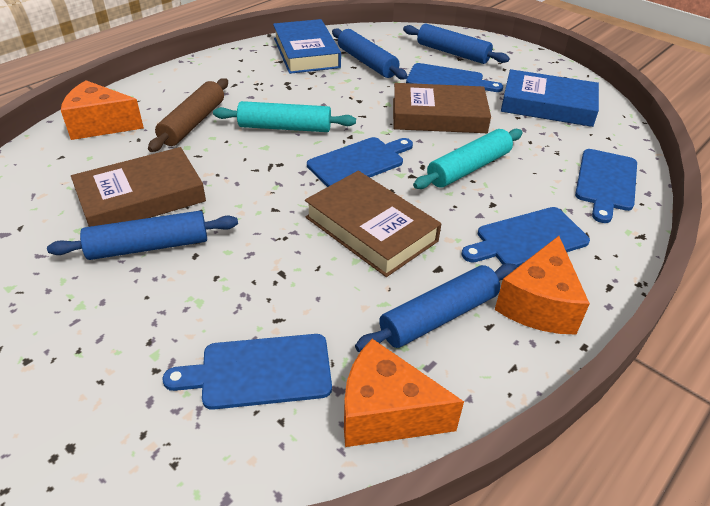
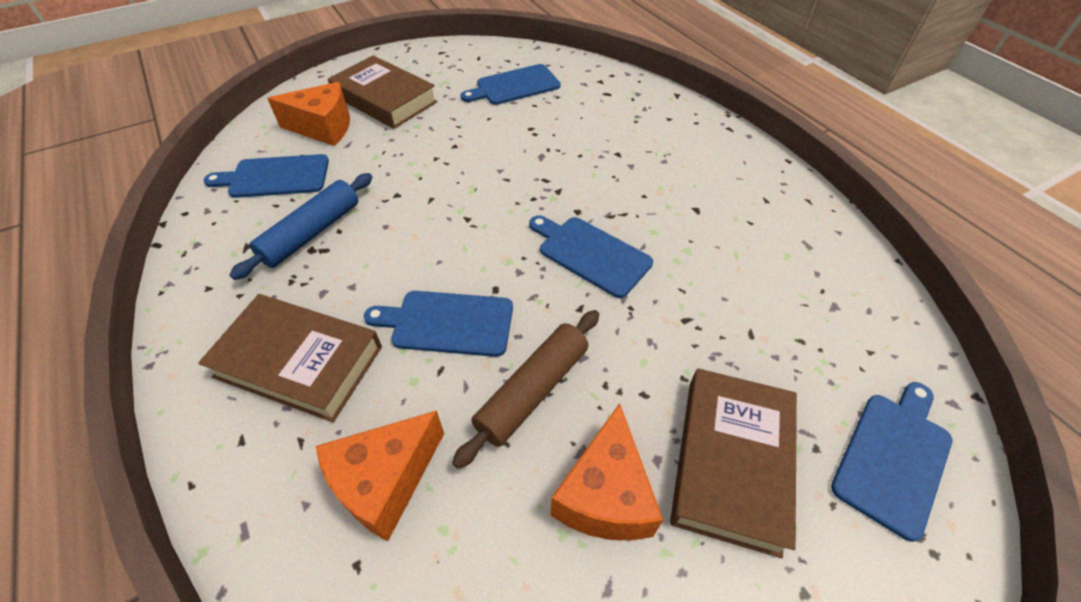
blue book: [273,19,341,74] [501,69,599,127] = 2 -> none = 0
blue rolling pin: [47,211,238,260] [332,28,408,80] [355,263,517,352] [403,24,510,64] = 4 -> [229,173,372,280] = 1
turquoise rolling pin: [213,101,356,132] [413,129,523,189] = 2 -> none = 0

